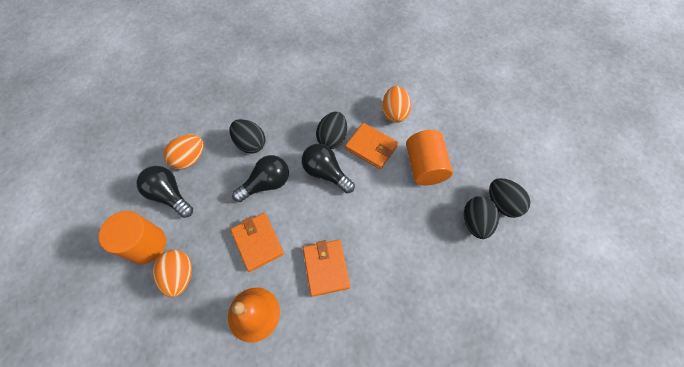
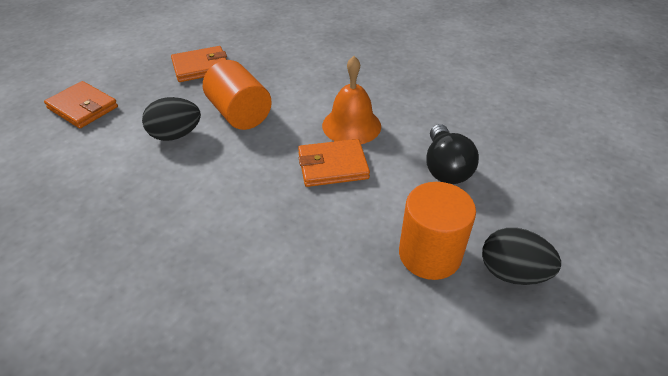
black egg: [230,119,265,154] [316,112,347,149] [464,196,499,239] [489,178,531,218] = 4 -> [142,97,201,141] [482,228,561,285] = 2
black light bulb: [136,166,193,218] [232,155,289,202] [302,143,355,193] = 3 -> [426,124,479,184] = 1
orange egg: [153,250,192,297] [164,134,204,169] [382,86,411,123] = 3 -> none = 0

